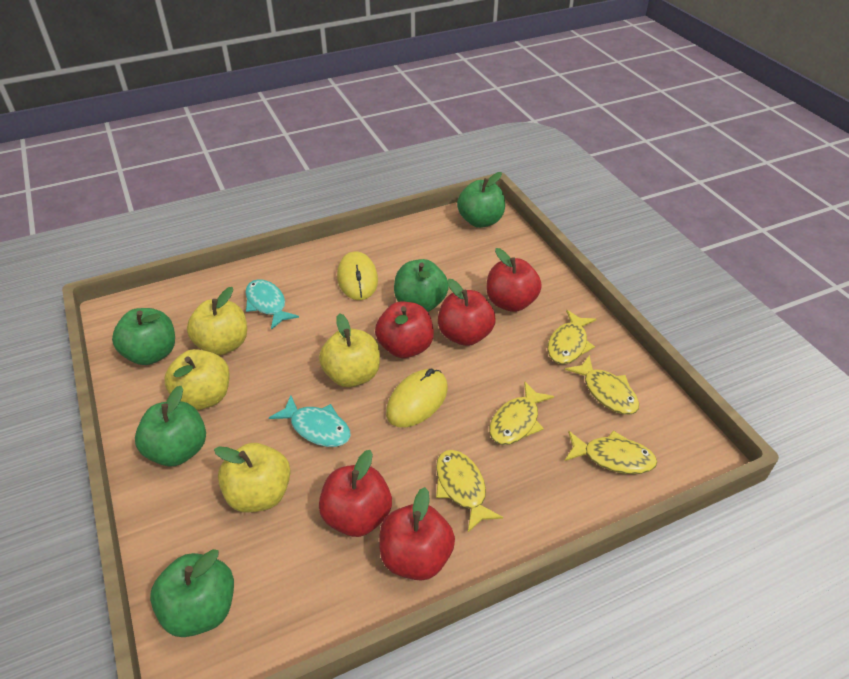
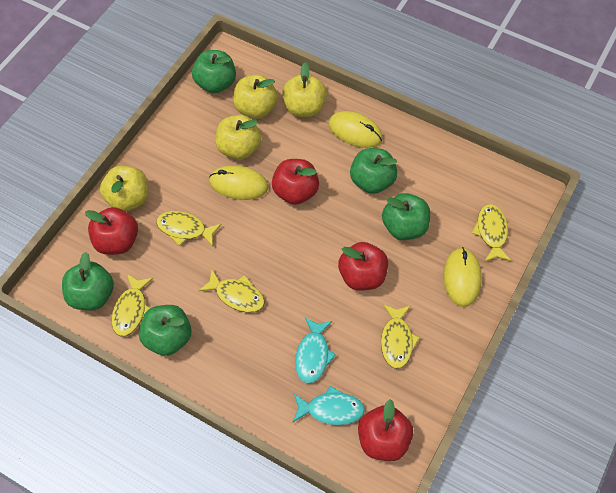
red apple: [319,450,392,537] [375,302,434,358] [379,487,455,581] [438,279,496,346] [486,248,542,312] = 5 -> [85,207,138,255] [272,159,319,205] [338,242,388,291] [358,399,413,461] = 4
yellow mouse: [337,251,378,300] [386,368,448,427] = 2 -> [209,165,268,200] [328,111,383,148] [443,247,482,307] = 3

